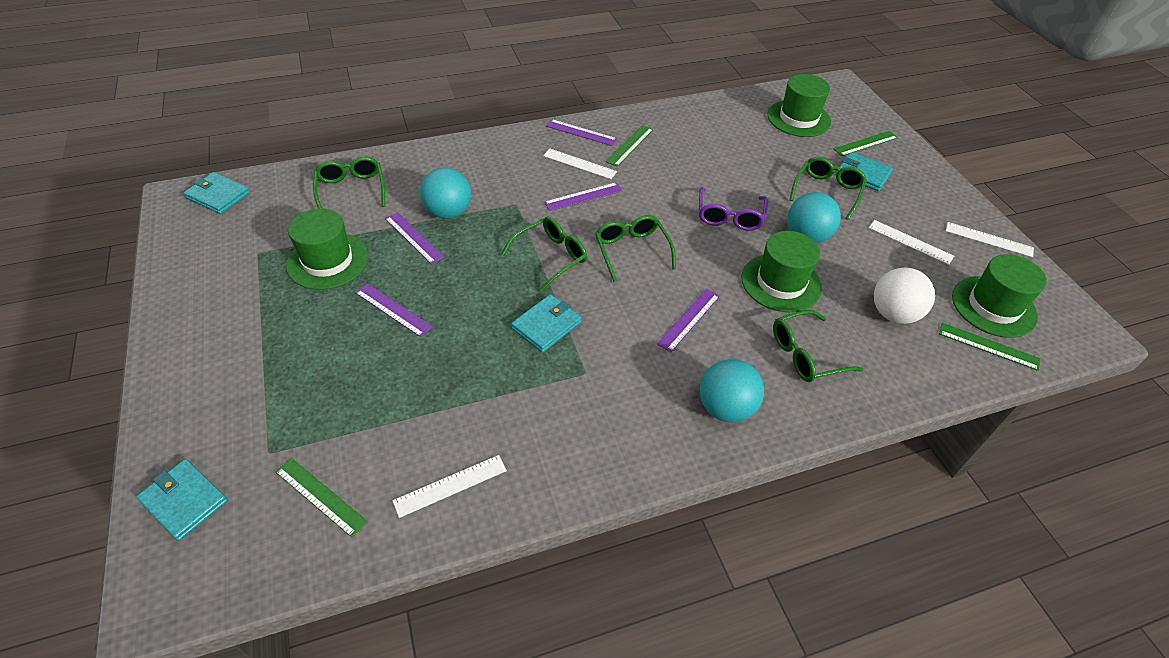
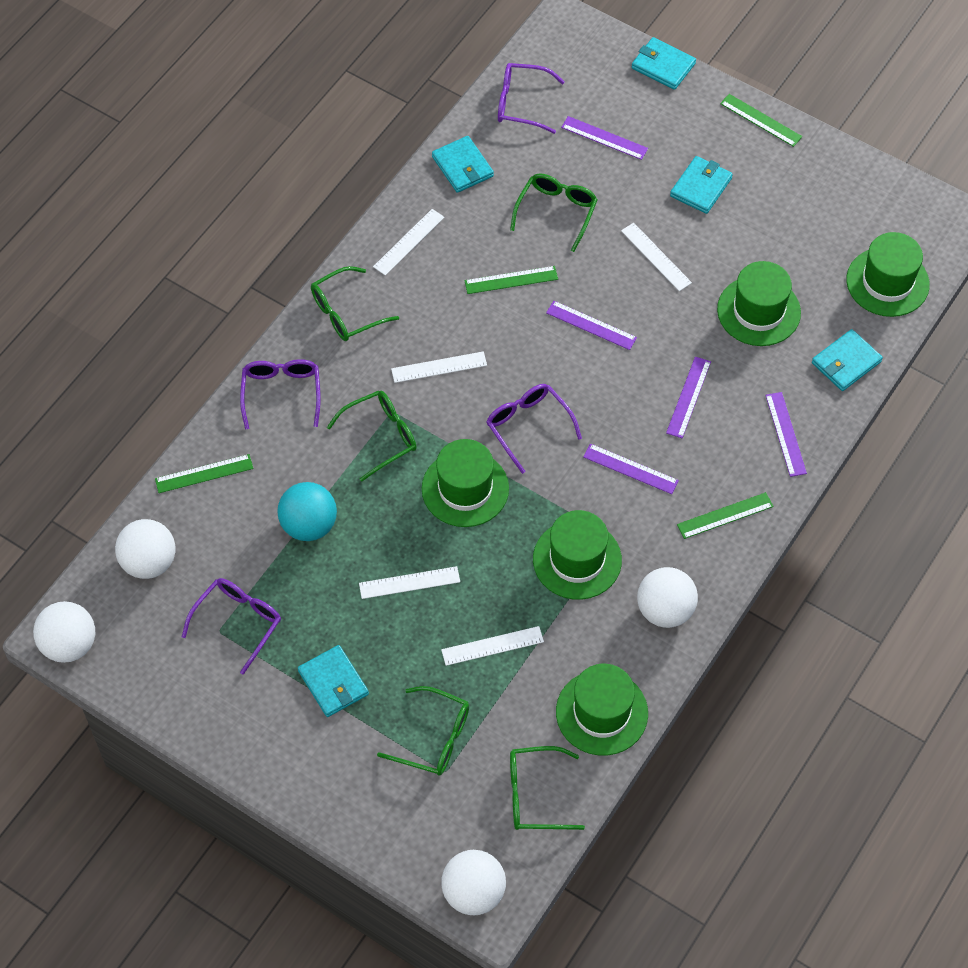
green hat: [286,208,368,290] [741,231,822,312] [767,74,831,137] [952,254,1047,338] = 4 -> [422,439,509,527] [533,510,622,600] [556,664,648,756] [717,261,801,346] [846,232,930,317] = 5
purple glasses: [699,187,768,231] = 1 -> [182,578,281,675] [240,359,321,429] [487,384,582,474] [498,63,565,134] = 4
turquoise ball: [420,168,471,219] [700,359,764,423] [788,192,841,243] = 3 -> [277,482,337,541] = 1
turquoise wallet: [136,459,228,541] [184,172,250,214] [511,294,582,353] [837,152,893,191] = 4 -> [298,645,369,717] [432,136,494,193] [632,37,696,90] [670,156,733,214] [812,329,883,391] = 5
white ball: [874,268,935,324] = 1 -> [33,601,95,663] [115,519,176,579] [442,850,506,915] [637,567,698,628] = 4
white ruler: [393,455,507,518] [543,149,617,179] [869,220,954,265] [946,222,1034,257] = 4 -> [359,566,460,599] [373,209,444,276] [391,351,487,383] [441,626,544,666] [621,223,692,291] = 5

